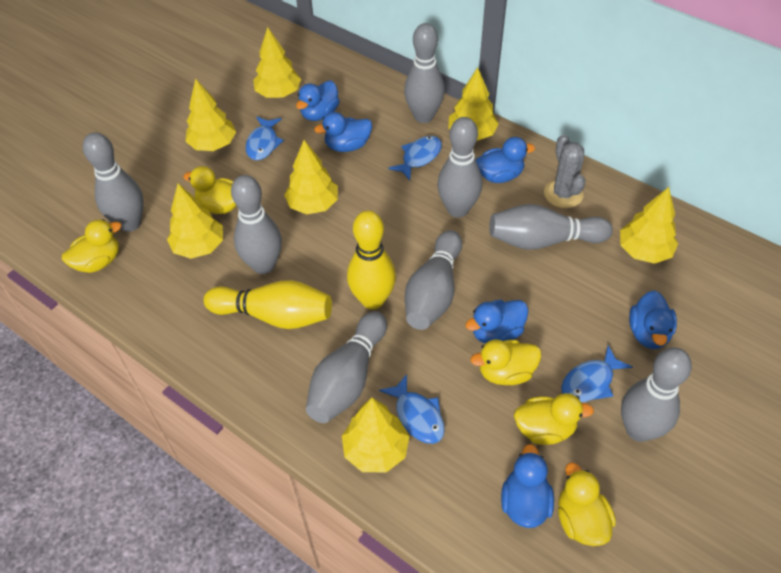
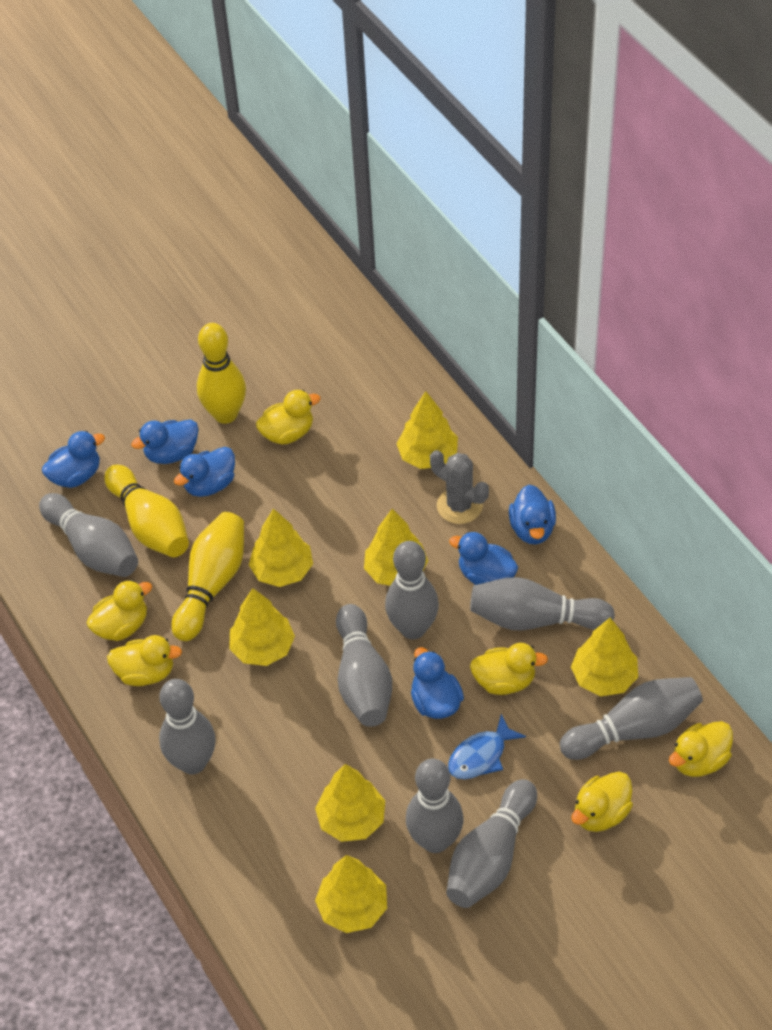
blue fish: [246,117,284,160] [379,374,445,444] [388,136,442,180] [561,346,632,402] = 4 -> [448,714,526,779] = 1
yellow bowling pin: [204,280,332,329] [347,211,396,309] = 2 -> [104,465,189,557] [171,512,244,641] [197,323,246,424] = 3
yellow duck: [62,219,121,273] [183,166,237,214] [470,339,541,385] [514,393,594,445] [558,463,616,546] = 5 -> [86,580,152,641] [107,635,182,686] [256,390,321,444] [470,643,548,695] [571,772,633,832] [669,721,733,777] = 6

